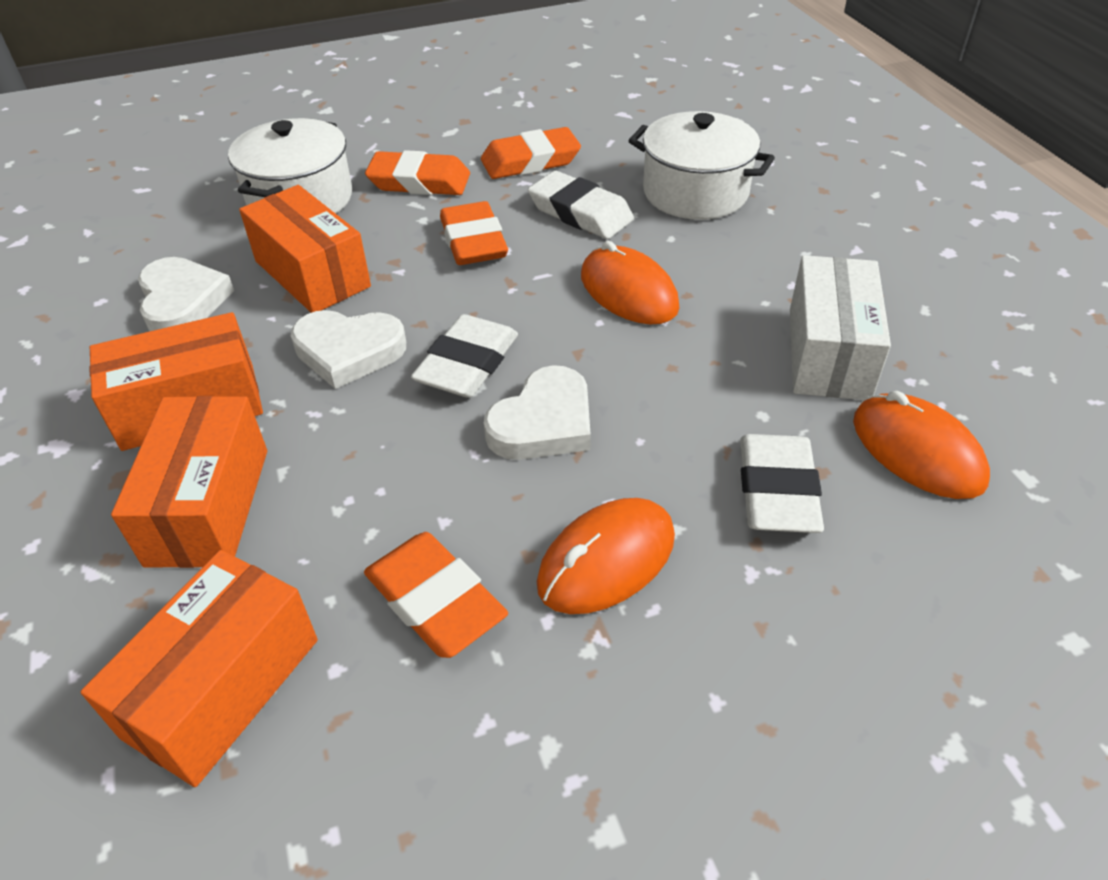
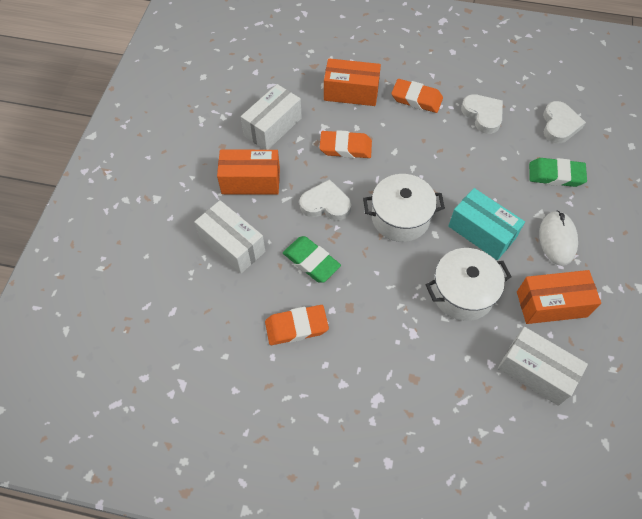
green eraser: none = 0 -> [283,236,341,283] [529,158,587,187] = 2
orange box: [81,550,318,787] [89,312,263,451] [111,396,267,568] [239,185,371,313] = 4 -> [217,149,280,195] [324,58,381,106] [517,270,601,324] = 3
orange eraser: [364,532,508,658] [365,150,470,195] [440,201,508,265] [481,127,581,179] = 4 -> [265,305,329,345] [320,130,372,158] [391,79,443,113] = 3
orange mouse: [537,498,675,614] [581,241,680,324] [853,391,990,499] = 3 -> none = 0
turquoise box: none = 0 -> [448,188,525,260] = 1
white box: [790,255,891,400] = 1 -> [194,200,265,274] [241,84,302,150] [498,327,588,406] = 3
white eraser: [411,314,518,398] [528,171,634,239] [740,434,824,533] = 3 -> none = 0
white mouse: none = 0 -> [539,210,578,266] = 1

